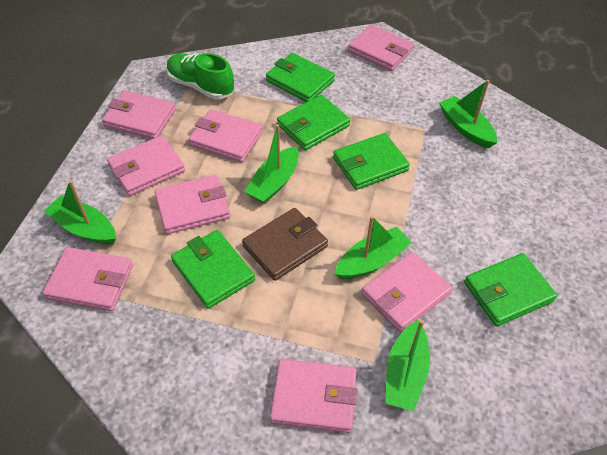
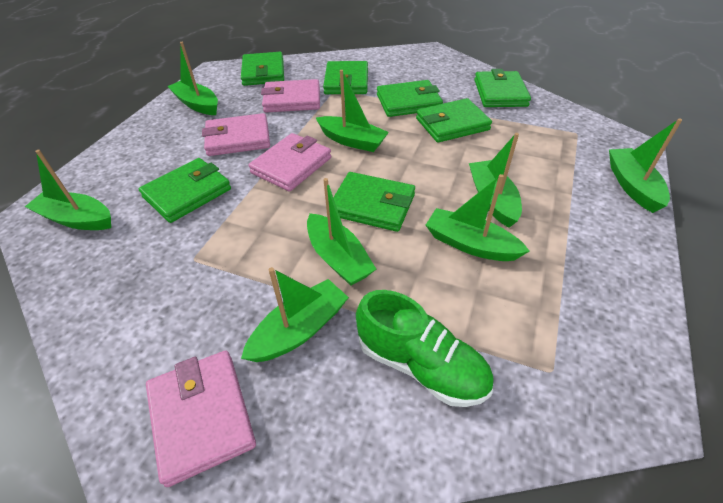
brown wallet: [242,208,328,281] = 1 -> none = 0
green boat: [44,180,116,245] [245,124,299,204] [335,216,412,279] [385,320,430,411] [439,80,497,148] = 5 -> [25,150,111,230] [167,42,218,115] [241,267,349,362] [307,178,376,286] [316,70,389,152] [426,174,529,261] [469,133,522,228] [609,119,682,213] = 8
green wallet: [171,230,255,309] [266,53,335,102] [277,95,350,150] [333,133,410,190] [464,253,557,327] = 5 -> [139,158,231,223] [241,52,284,86] [323,61,368,94] [333,172,415,232] [377,80,443,117] [416,98,492,143] [474,69,531,107] = 7
pink wallet: [43,247,133,311] [102,90,176,139] [107,135,185,196] [154,175,230,234] [188,109,263,163] [270,359,358,433] [348,25,414,71] [361,252,452,332] = 8 -> [146,350,256,487] [202,113,270,156] [249,133,331,192] [261,79,320,112] = 4

